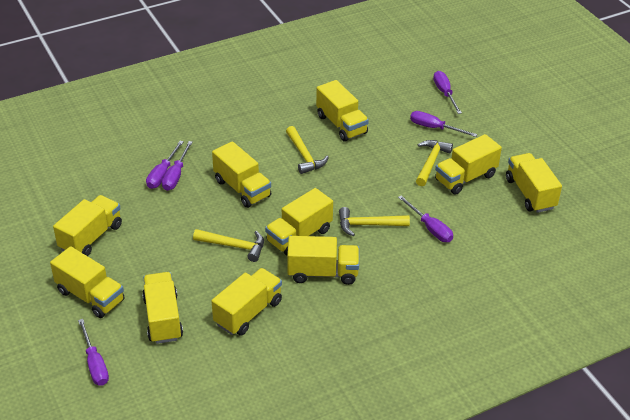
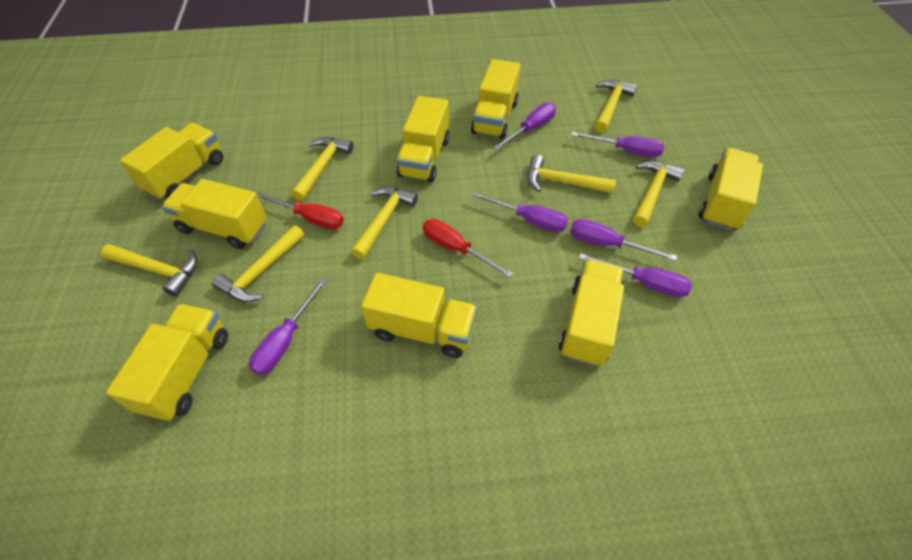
red screwdriver: none = 0 -> [256,192,344,229] [423,219,513,278] = 2
yellow hammer: [193,229,264,262] [286,126,329,174] [339,207,410,236] [416,140,453,186] = 4 -> [101,244,197,297] [212,225,304,302] [291,137,354,201] [351,187,418,259] [527,155,616,194] [595,80,637,132] [633,161,684,227] = 7
yellow truck: [50,246,125,318] [53,195,122,256] [142,272,183,344] [212,141,271,208] [212,268,282,336] [265,188,333,256] [287,236,359,285] [316,80,369,142] [435,134,502,195] [506,153,562,213] = 10 -> [106,304,228,421] [120,123,223,200] [162,179,267,249] [361,273,477,358] [396,96,450,182] [471,59,521,139] [559,259,624,367] [699,148,763,231] = 8

